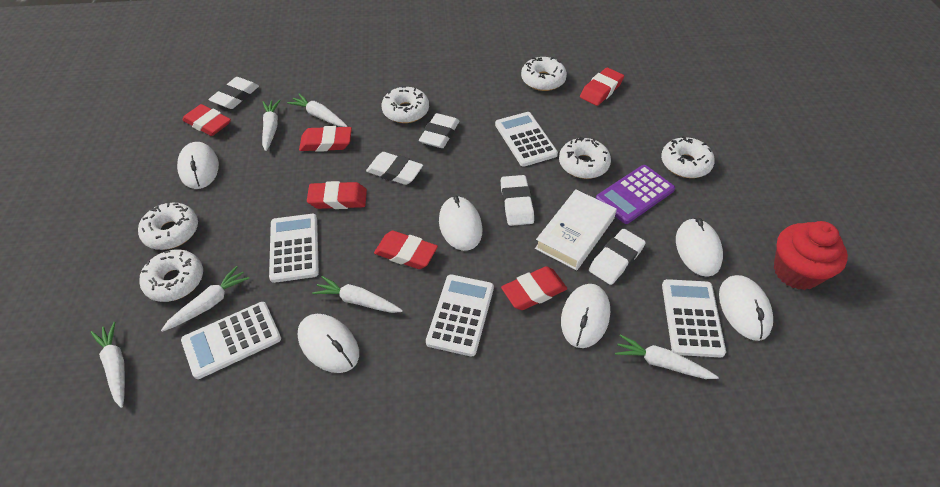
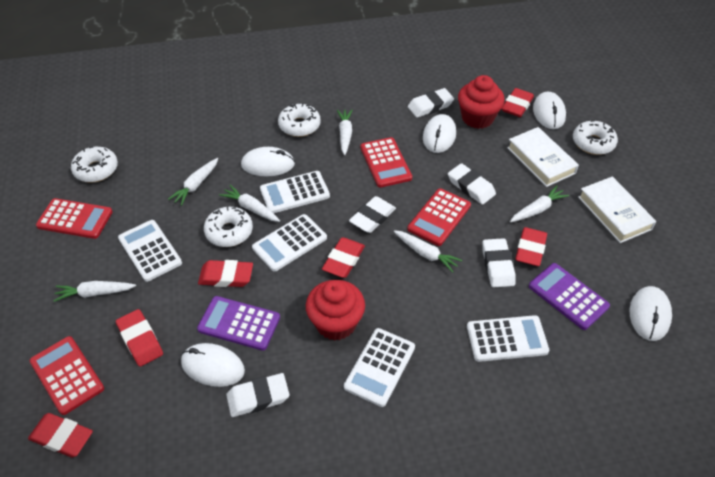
purple calculator: [596,165,675,224] = 1 -> [197,296,280,351] [529,263,610,330] = 2
red calculator: none = 0 -> [30,336,104,415] [36,198,113,239] [360,137,412,188] [407,188,471,246] = 4
red cupcake: [774,221,848,290] = 1 -> [306,280,365,341] [458,75,505,129] = 2
white book: [535,189,617,270] = 1 -> [507,127,579,187] [578,176,656,243] = 2
white donut: [138,203,198,250] [139,249,203,302] [381,86,429,123] [521,57,567,91] [559,137,611,179] [661,136,715,178] = 6 -> [71,146,118,182] [204,207,253,247] [278,104,321,137] [573,120,618,155] = 4
white mouse: [177,142,219,189] [298,314,359,373] [439,195,482,251] [561,284,610,348] [676,218,723,277] [719,275,773,341] = 6 -> [181,343,245,387] [241,147,295,176] [423,114,456,153] [533,92,566,129] [630,286,672,341] = 5

